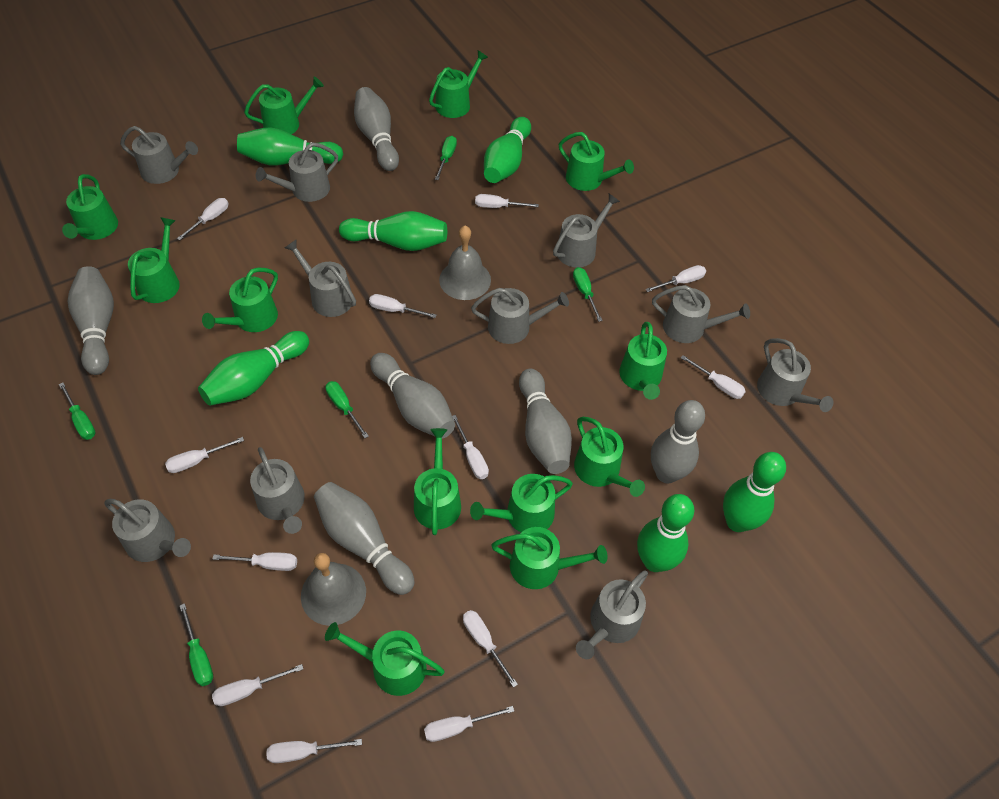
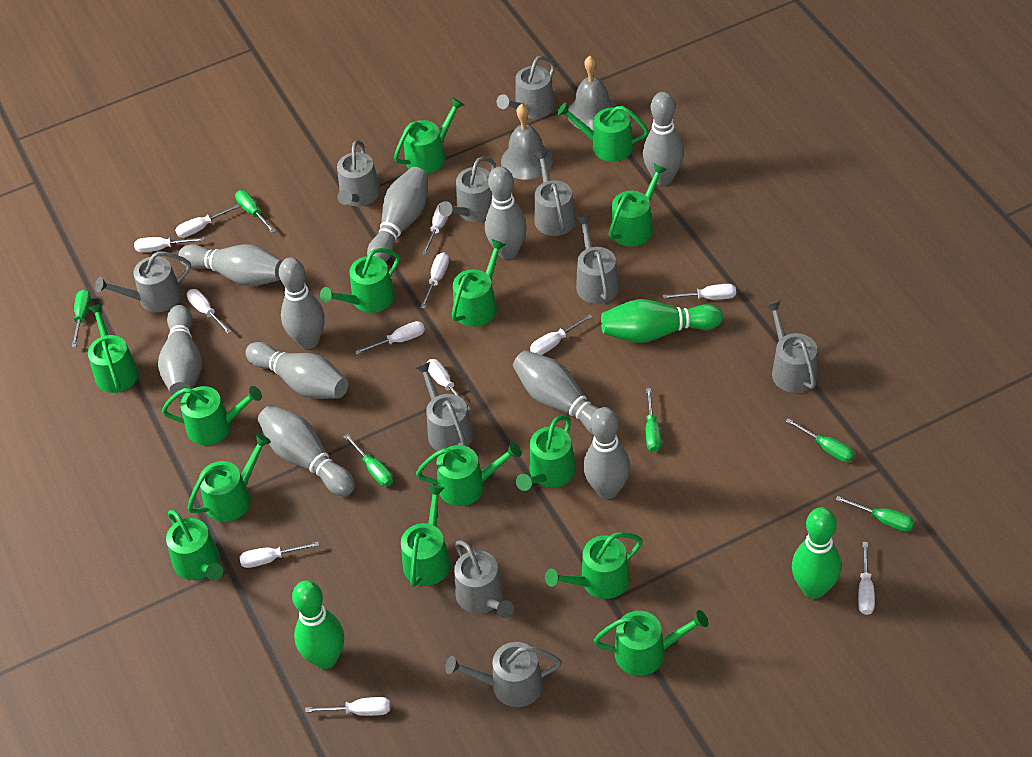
green bowling pin: [198,331,309,406] [237,127,343,166] [339,211,447,251] [484,117,531,183] [637,494,694,572] [723,452,786,532] = 6 -> [292,580,344,669] [601,299,723,343] [792,507,841,599] = 3
green screwdriver: [59,383,96,440] [180,603,213,686] [325,381,369,438] [435,136,457,180] [573,267,603,322] = 5 -> [72,289,91,347] [235,190,276,233] [344,434,393,486] [646,388,661,452] [785,418,854,462] [835,496,914,532] = 6
green watering can: [62,174,118,240] [128,217,180,303] [202,268,278,332] [244,77,324,134] [325,622,445,696] [414,428,461,535] [429,50,488,118] [470,474,573,532] [491,527,607,589] [559,132,634,191] [574,417,645,497] [619,322,667,400] = 12 -> [88,303,139,393] [162,386,262,445] [166,510,223,581] [188,434,271,522] [320,248,400,313] [394,97,464,174] [401,485,451,587] [416,442,521,506] [452,239,506,327] [516,415,576,491] [545,532,643,599] [557,102,649,162] [594,610,708,676] [608,164,667,247] = 14
grey bowling pin: [67,266,114,375] [314,482,415,595] [354,87,399,171] [370,353,455,439] [519,369,572,474] [651,400,705,483] = 6 -> [158,305,202,398] [178,244,282,286] [246,342,348,399] [258,405,355,497] [279,258,325,349] [367,167,428,262] [485,166,527,259] [513,350,599,435] [583,407,630,499] [643,92,684,185] = 10

